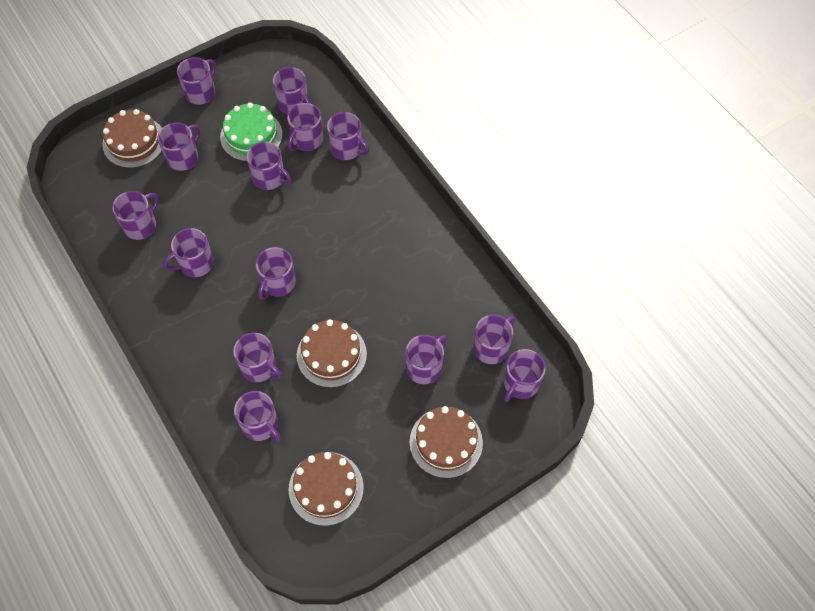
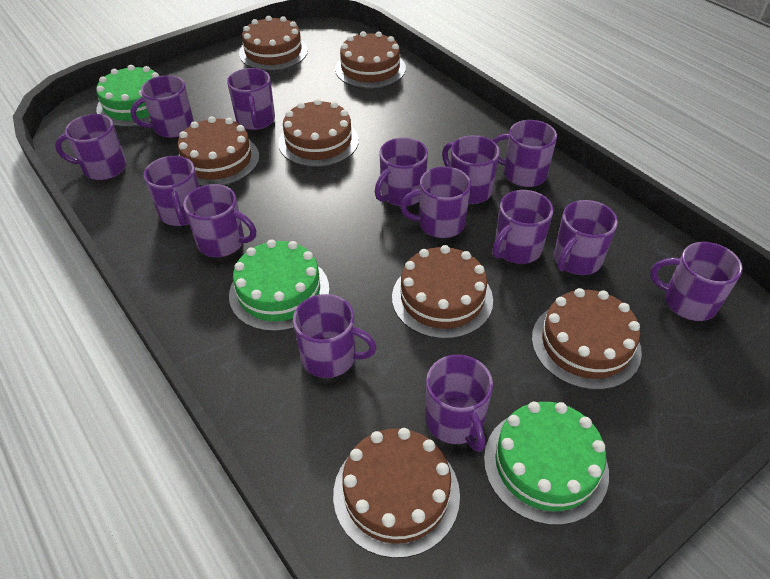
brown cake: [102,109,162,168] [289,452,364,526] [297,319,367,388] [410,406,483,478] = 4 -> [177,116,259,186] [239,16,308,71] [278,99,359,167] [333,428,460,558] [335,31,406,88] [392,245,493,339] [532,288,642,390] = 7
green cake: [220,103,282,162] = 1 -> [96,65,159,127] [229,240,329,332] [484,402,609,525] = 3

